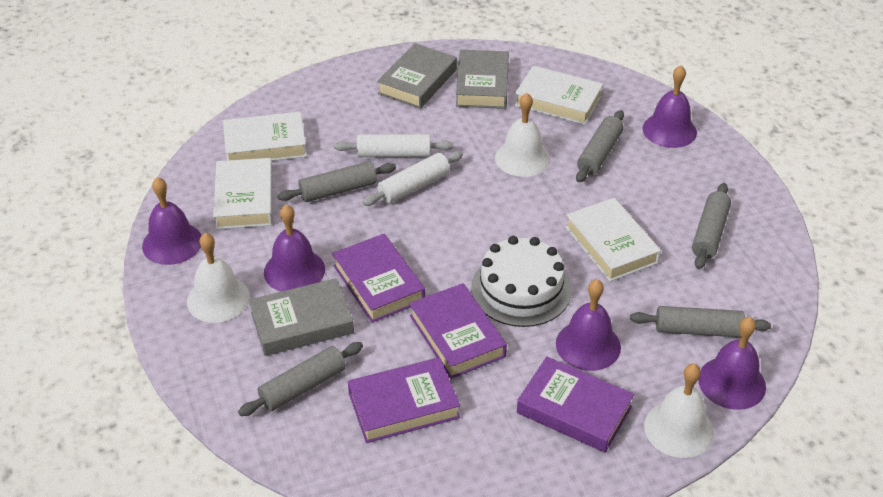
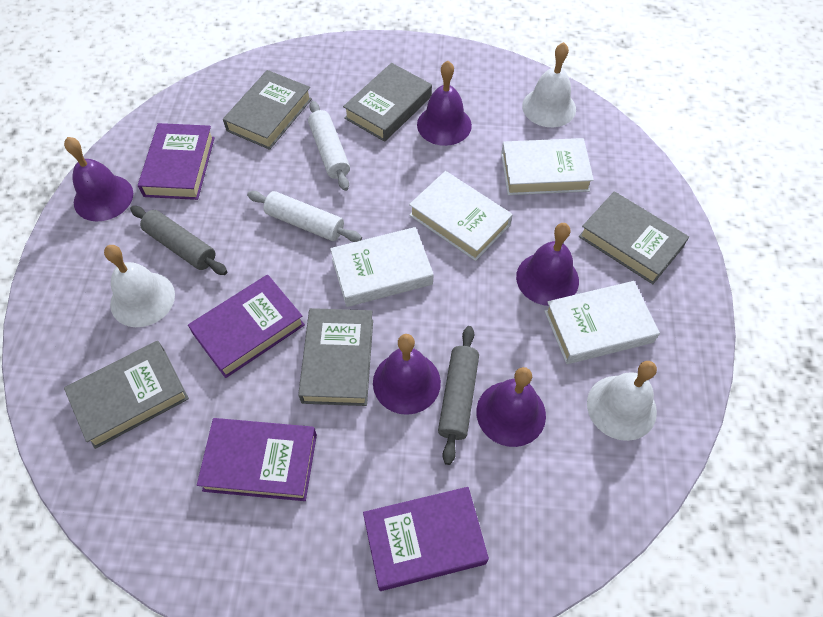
grey book: [249,278,354,356] [377,43,457,109] [456,50,509,109] = 3 -> [64,341,189,449] [223,70,312,150] [298,308,373,406] [343,63,432,142] [579,191,689,284] = 5
grey rolling pin: [238,342,363,416] [278,161,396,202] [576,110,624,183] [630,306,771,337] [692,183,731,269] = 5 -> [130,206,227,275] [438,326,479,465] = 2
white cake: [471,236,572,327] = 1 -> none = 0

